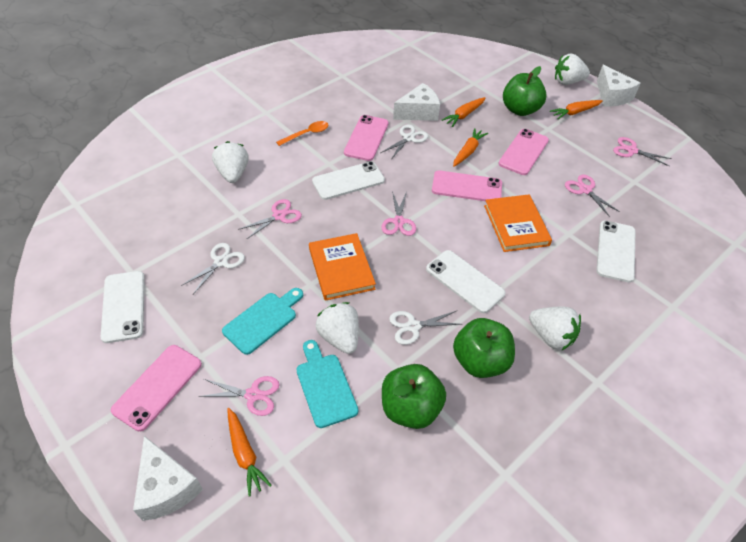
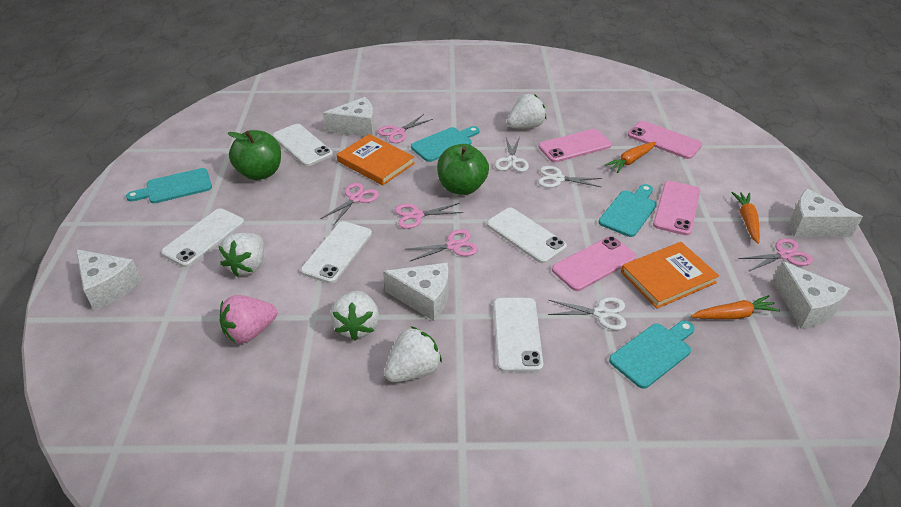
green apple: [382,364,446,429] [453,318,515,378] [503,66,547,116] = 3 -> [228,130,281,180] [437,144,489,195] = 2
orange carrot: [227,408,272,497] [442,97,485,127] [453,128,488,167] [550,100,603,119] = 4 -> [605,142,656,173] [691,295,780,319] [732,192,760,244] = 3
orange spoon: [276,121,328,146] = 1 -> none = 0
pink strawberry: none = 0 -> [220,295,277,344] = 1
turquoise cutting board: [222,288,303,355] [296,340,358,428] = 2 -> [126,168,212,203] [411,126,480,162] [599,184,656,237] [609,321,695,389] = 4
white cheese: [133,436,203,521] [393,83,440,121] [597,65,641,106] = 3 -> [76,249,141,310] [323,97,375,136] [383,263,449,321] [773,261,850,329] [790,189,863,237] = 5
white phone: [101,271,145,343] [312,161,385,200] [426,250,506,313] [596,221,636,283] = 4 -> [161,208,244,267] [273,124,333,166] [301,221,372,284] [487,208,567,264] [493,298,543,372] = 5

